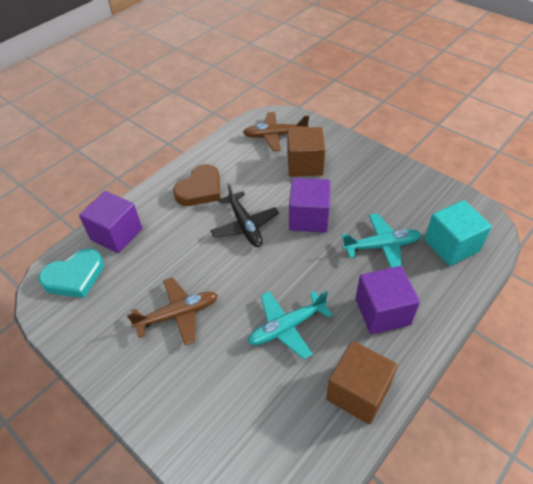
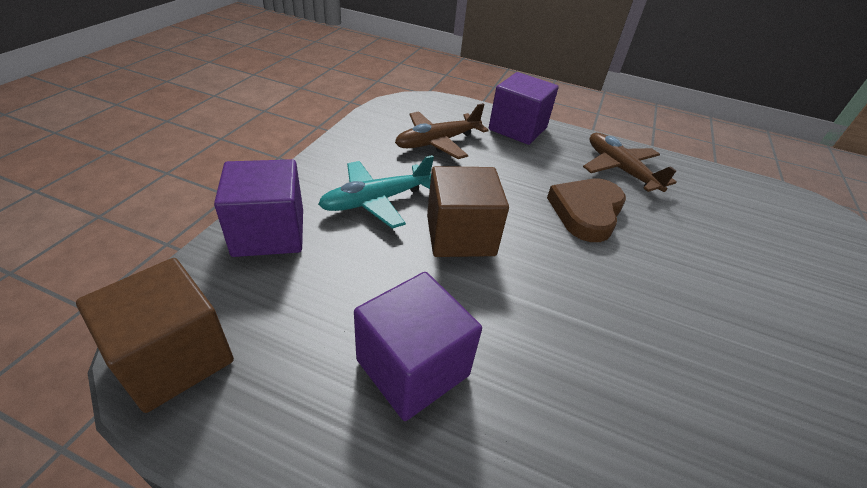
black plane: [210,183,279,247] = 1 -> none = 0
turquoise cube: [424,200,492,266] = 1 -> none = 0
turquoise heart: [39,248,104,298] = 1 -> none = 0
turquoise plane: [248,291,333,359] [342,213,422,268] = 2 -> [318,155,434,229] = 1

